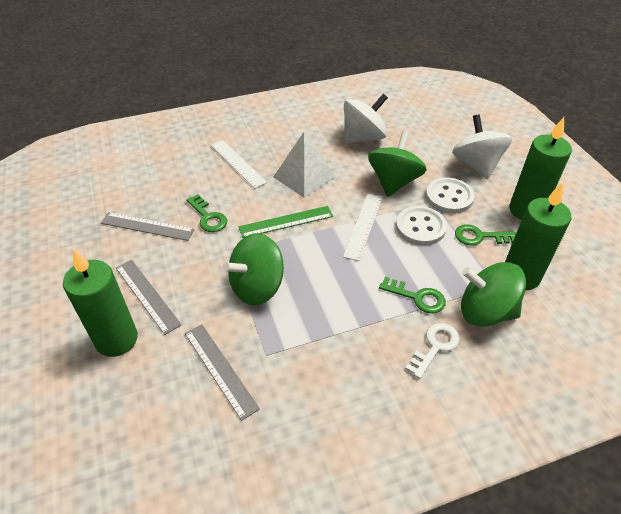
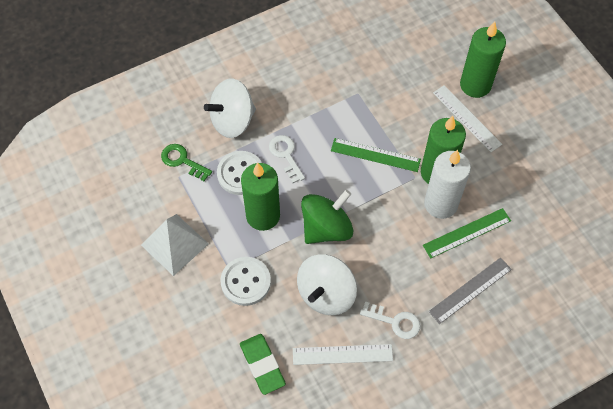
green eraser: none = 0 -> [240,334,286,395] = 1
green key: [186,194,227,232] [379,277,446,313] [455,224,516,245] = 3 -> [161,144,212,181] = 1
green ruler: [239,206,333,238] = 1 -> [331,138,421,172] [423,208,511,259] = 2
green spinning top: [223,233,284,305] [368,131,427,197] [461,262,526,327] = 3 -> [301,190,353,244] = 1
grey ruler: [101,212,195,241] [116,260,182,335] [185,324,260,421] = 3 -> [429,257,512,324] = 1
white candle: none = 0 -> [424,150,471,219] = 1
white key: [405,323,460,379] = 1 -> [269,135,305,183] [360,301,420,339] = 2

